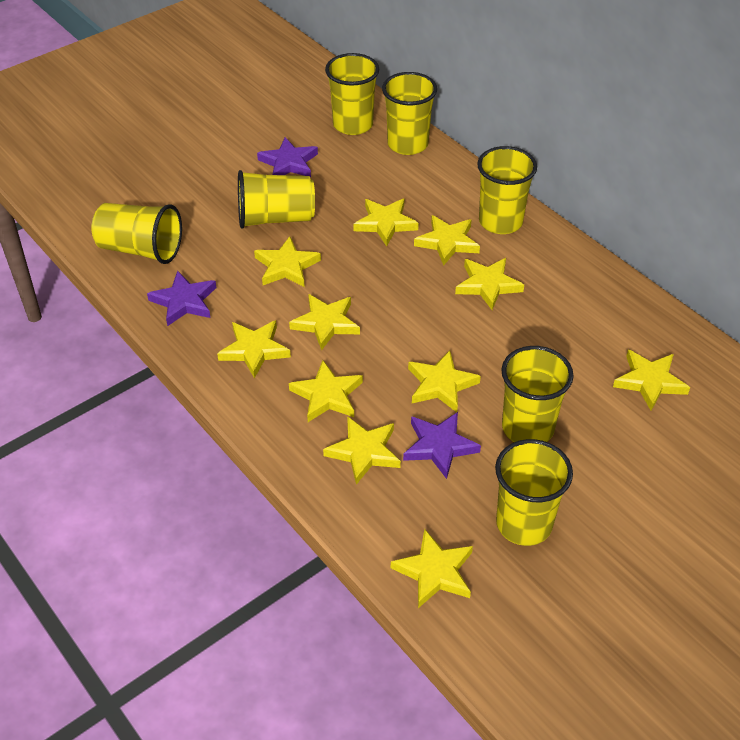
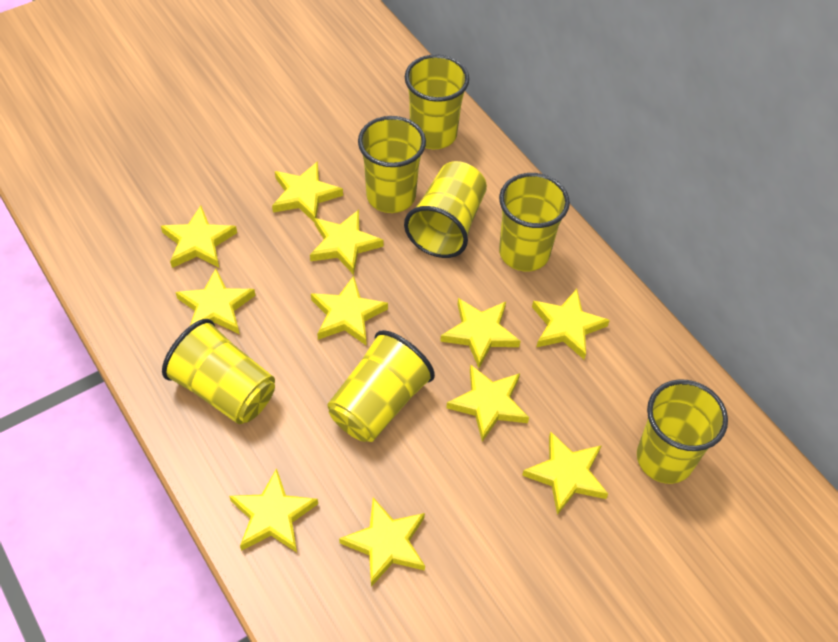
purple star: [147,271,216,326] [257,137,318,177] [403,412,481,479] = 3 -> none = 0

